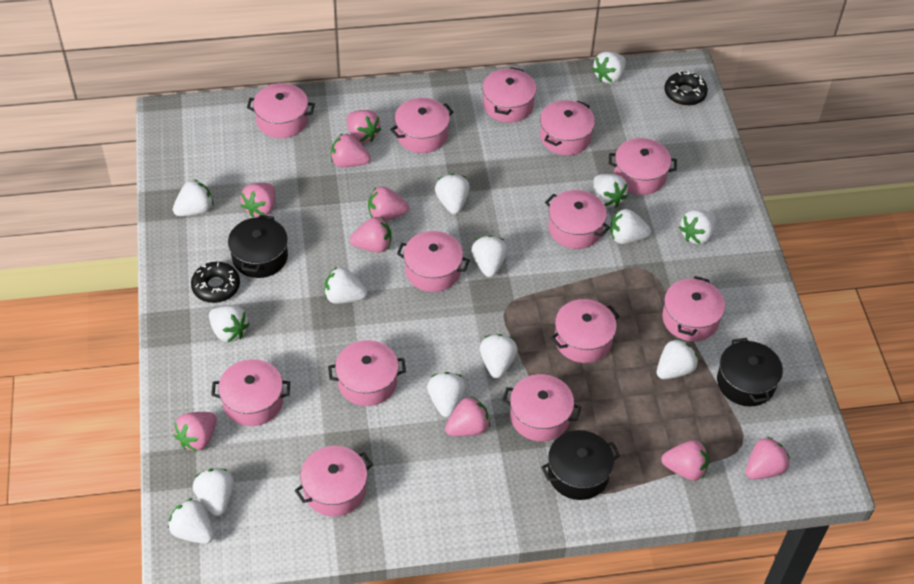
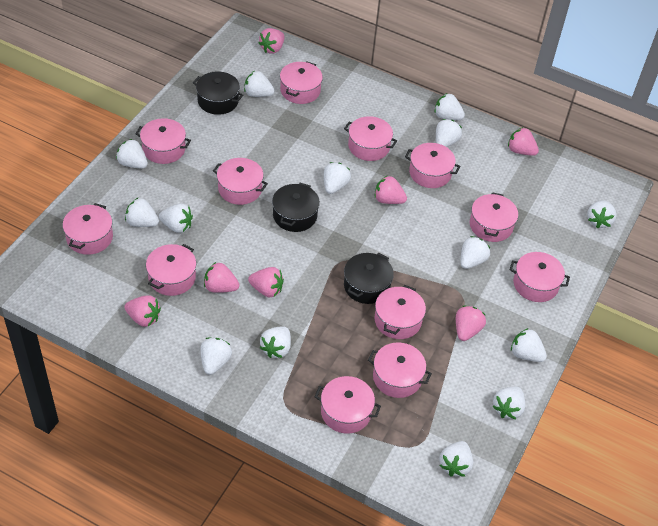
black donut: [191,262,240,303] [664,71,708,106] = 2 -> none = 0
pink pot: [211,359,290,426] [247,83,315,138] [295,446,373,517] [328,340,406,406] [390,98,454,153] [397,231,470,292] [482,67,536,123] [502,374,581,441] [540,100,595,155] [545,190,610,249] [551,299,620,363] [609,138,677,195] [662,276,725,341] = 13 -> [63,203,113,255] [135,118,191,164] [146,244,196,296] [213,158,268,205] [280,61,323,104] [315,376,381,434] [344,116,397,161] [368,342,432,398] [374,285,426,339] [405,143,460,188] [470,192,518,242] [510,252,570,302] = 12
pink strawberry: [174,412,217,451] [240,183,275,218] [331,133,371,167] [347,110,381,143] [350,217,391,252] [368,186,409,221] [445,396,490,436] [661,440,709,481] [746,436,790,479] = 9 -> [124,295,161,327] [204,262,240,293] [248,267,284,298] [258,28,284,54] [375,176,407,204] [456,306,486,341] [508,127,539,156] = 7

